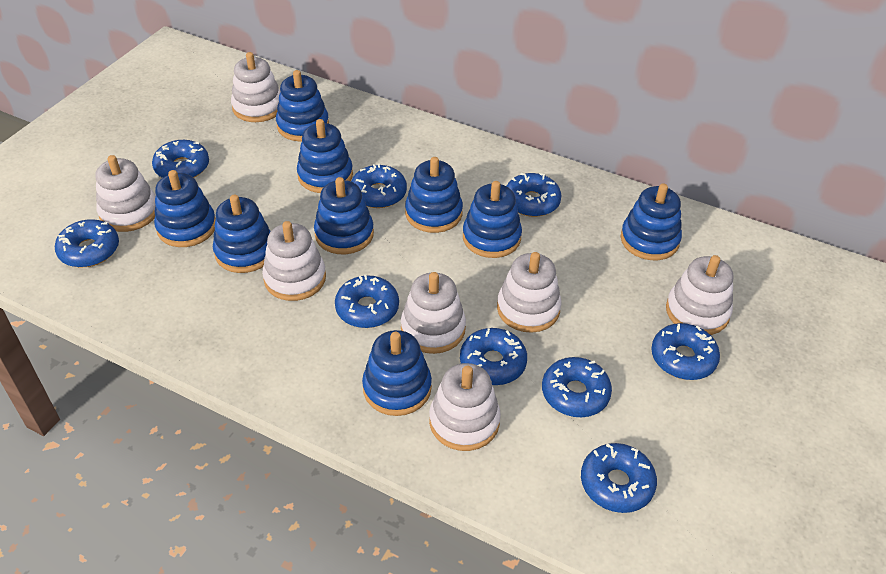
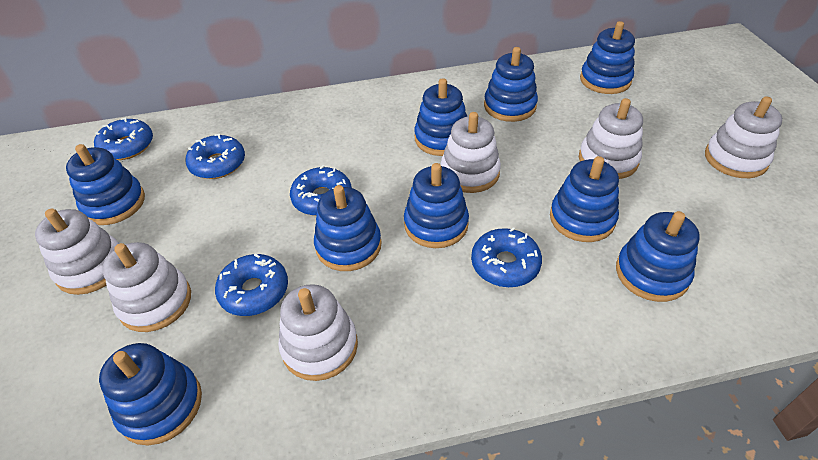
blue donut: [55,219,119,268] [152,140,209,178] [335,275,399,328] [351,164,407,208] [460,328,527,385] [506,173,561,217] [542,357,612,417] [581,443,657,513] [651,323,720,380] = 9 -> [94,118,153,160] [186,134,245,179] [215,253,288,316] [290,165,352,216] [471,227,542,287] = 5
white stacking toy: [96,155,156,232] [231,52,281,122] [262,221,326,301] [401,272,466,354] [429,363,501,451] [497,252,561,333] [666,255,734,335] = 7 -> [35,209,119,295] [102,242,191,332] [278,284,358,381] [441,112,501,193] [579,98,643,179] [705,96,782,178] = 6

